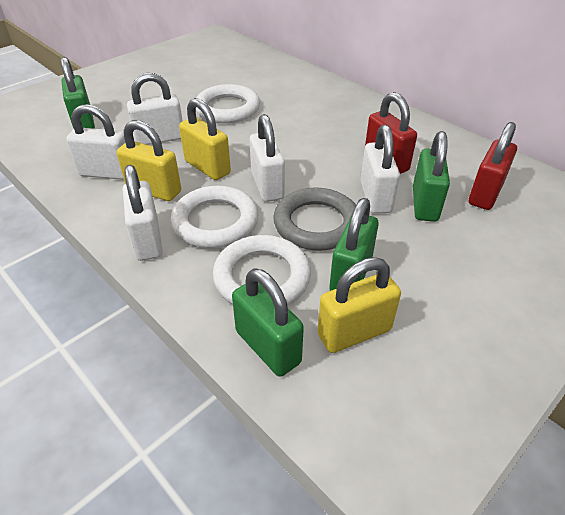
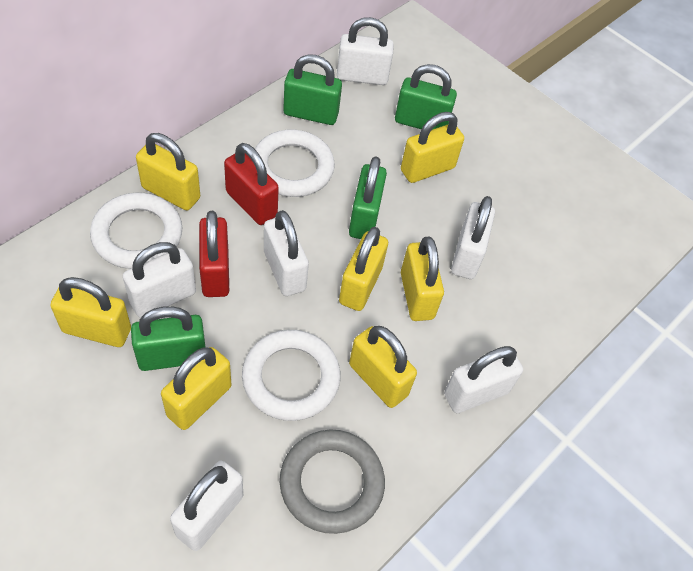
white padlock: [66,104,125,180] [123,165,163,261] [127,73,183,145] [249,114,285,202] [360,125,400,214] = 5 -> [123,242,196,318] [170,461,243,551] [264,210,309,296] [337,17,394,85] [444,346,523,413] [451,196,495,279] = 6
yellow padlock: [117,120,181,201] [179,98,231,180] [318,257,401,353] = 3 -> [50,277,131,347] [136,133,200,211] [161,347,231,430] [339,227,388,311] [349,326,417,408] [401,112,464,183] [401,237,444,321] = 7

